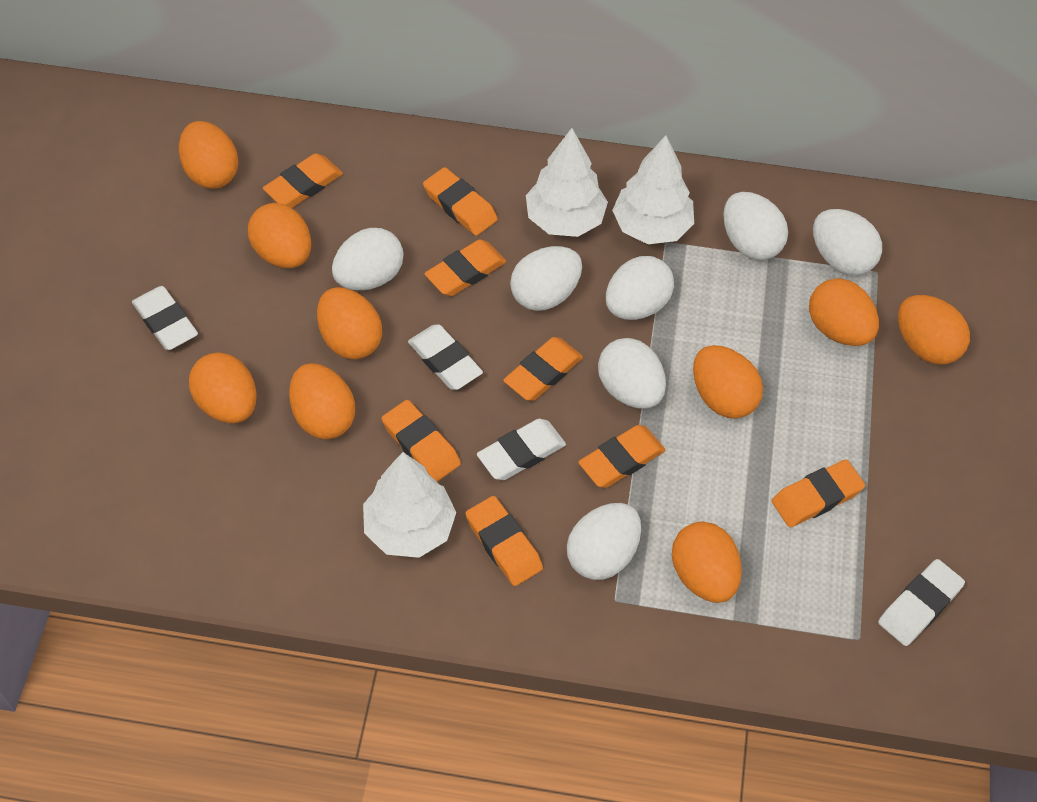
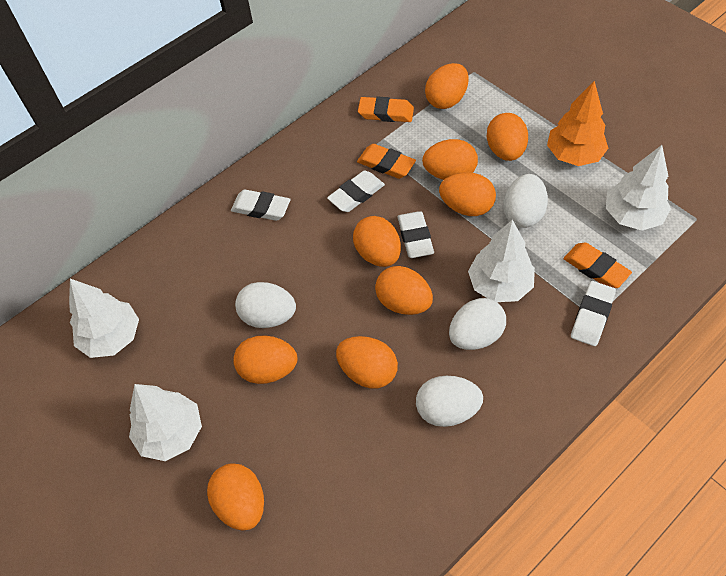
orange eraser: [263,153,343,208] [382,400,461,482] [423,167,498,236] [424,239,506,296] [465,496,543,586] [503,337,583,401] [578,425,665,488] [772,459,865,527] = 8 -> [357,144,416,179] [358,96,414,122] [563,242,632,288] = 3
orange tree: none = 0 -> [547,81,608,166] = 1
white egg: [332,228,404,290] [510,246,582,311] [567,503,641,580] [598,338,666,409] [606,256,674,320] [723,192,788,260] [813,209,882,275] = 7 -> [235,282,296,328] [416,376,483,427] [449,298,506,350] [503,174,548,228] = 4
white tree: [363,452,456,558] [526,128,608,237] [612,135,694,244] = 3 -> [69,279,139,358] [129,384,202,461] [468,220,535,302] [606,145,671,230] = 4

